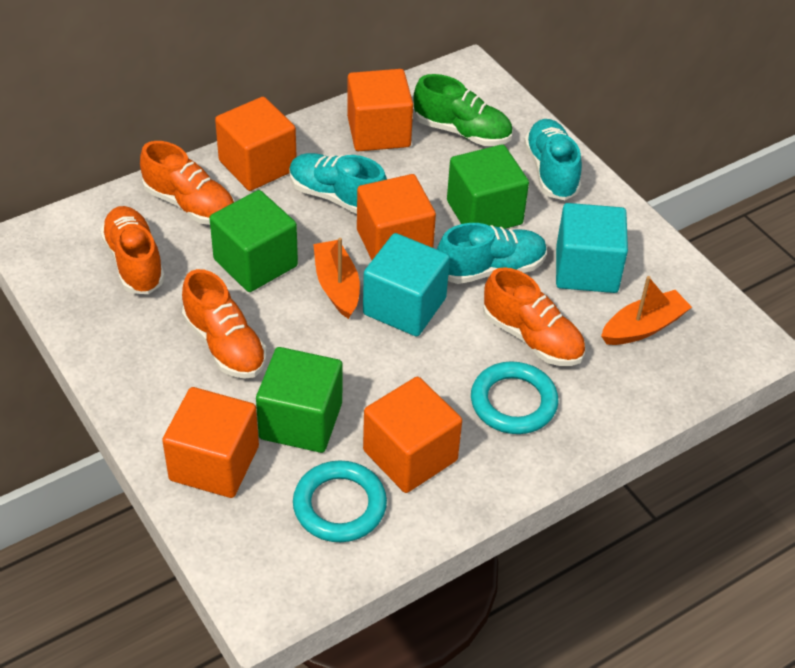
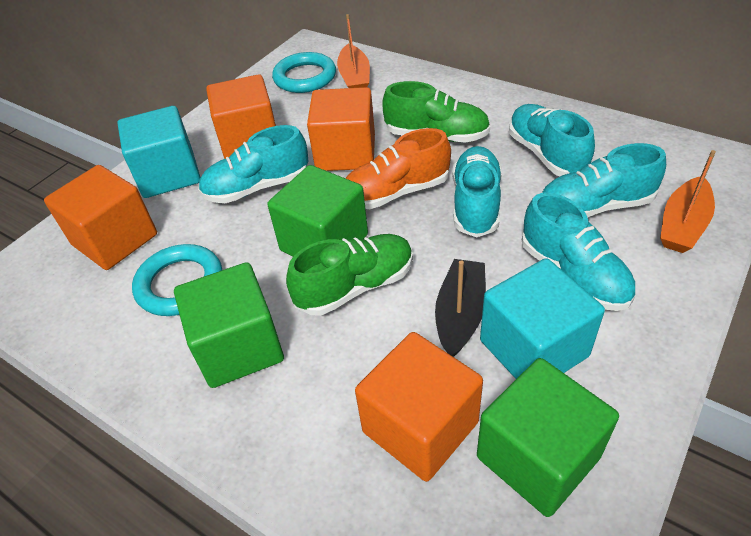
black boat: none = 0 -> [435,259,486,357] = 1
green shoe: [414,74,512,146] = 1 -> [286,234,413,315] [382,81,490,143] = 2
orange cube: [162,387,259,498] [215,97,297,191] [347,69,413,151] [357,174,436,260] [363,377,462,493] = 5 -> [44,165,157,270] [206,74,276,159] [307,87,375,171] [355,332,483,482] = 4
orange shoe: [100,206,165,294] [140,141,235,225] [182,269,267,379] [483,267,585,366] = 4 -> [346,128,451,209] = 1
turquoise shoe: [289,153,387,214] [437,223,547,284] [524,119,582,200] = 3 -> [198,125,309,203] [452,146,502,237] [509,104,595,176] [522,193,636,311] [542,143,666,217] = 5

